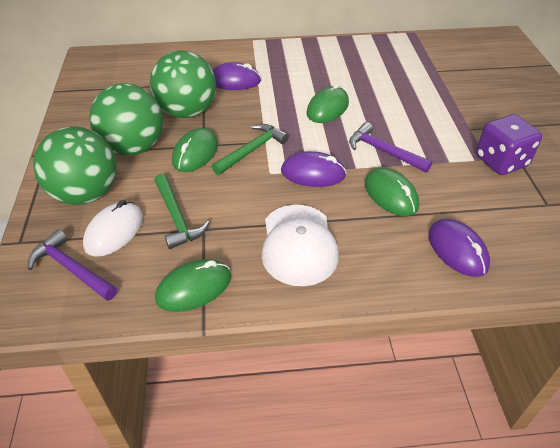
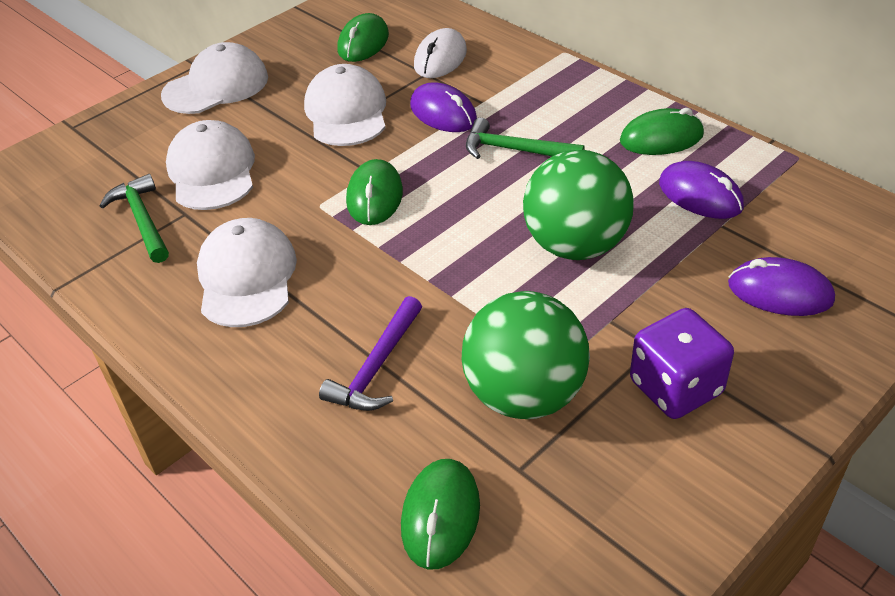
green ball: [33,126,117,205] [89,83,163,156] [150,50,216,118] = 3 -> [462,291,590,419] [523,150,634,260] = 2
purple hammer: [28,229,117,301] [349,122,432,173] = 2 -> [319,296,422,411] = 1
white cap: [262,205,339,286] = 1 -> [161,42,268,114] [166,120,255,210] [197,218,297,327] [304,64,386,146] = 4

